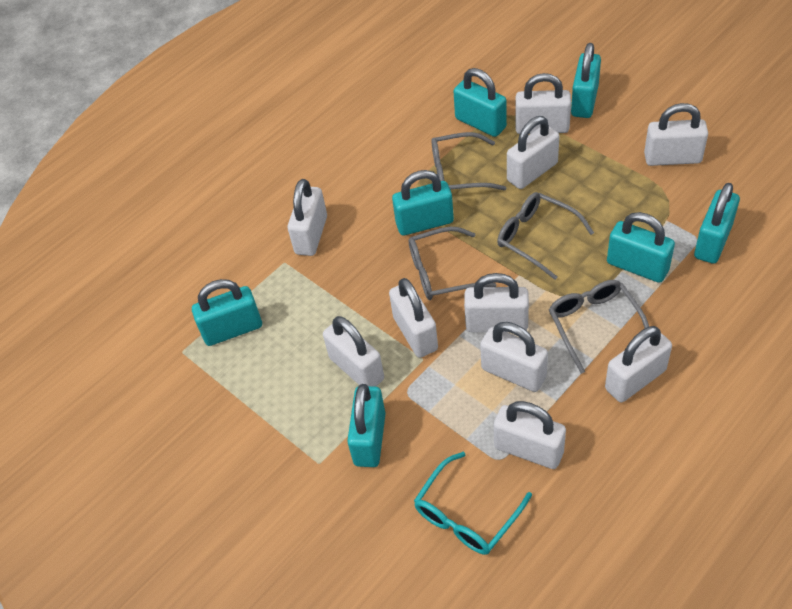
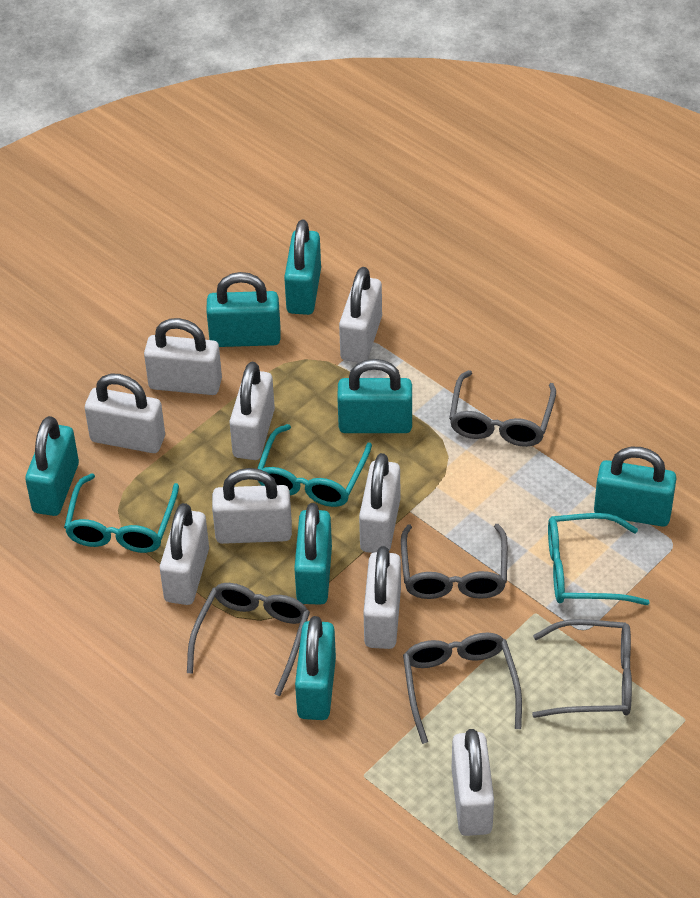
grey glasses: [409,227,496,300] [431,132,506,190] [497,192,594,280] [549,280,649,374] = 4 -> [187,583,310,696] [401,524,508,599] [403,633,522,744] [449,370,556,447] [532,619,632,718] = 5
turquoise glasses: [414,452,532,555] = 1 -> [64,473,179,553] [257,424,372,507] [548,513,650,605] = 3
white padlock: [287,179,327,256] [323,316,384,387] [389,278,438,358] [464,273,529,332] [480,322,548,392] [494,401,566,469] [507,116,559,189] [515,73,571,134] [605,326,672,402] [644,103,708,166] = 10 -> [85,373,165,453] [144,318,222,395] [160,503,209,605] [212,468,292,544] [229,361,275,460] [339,267,382,363] [359,453,400,553] [363,546,401,649] [452,729,494,836] = 9

